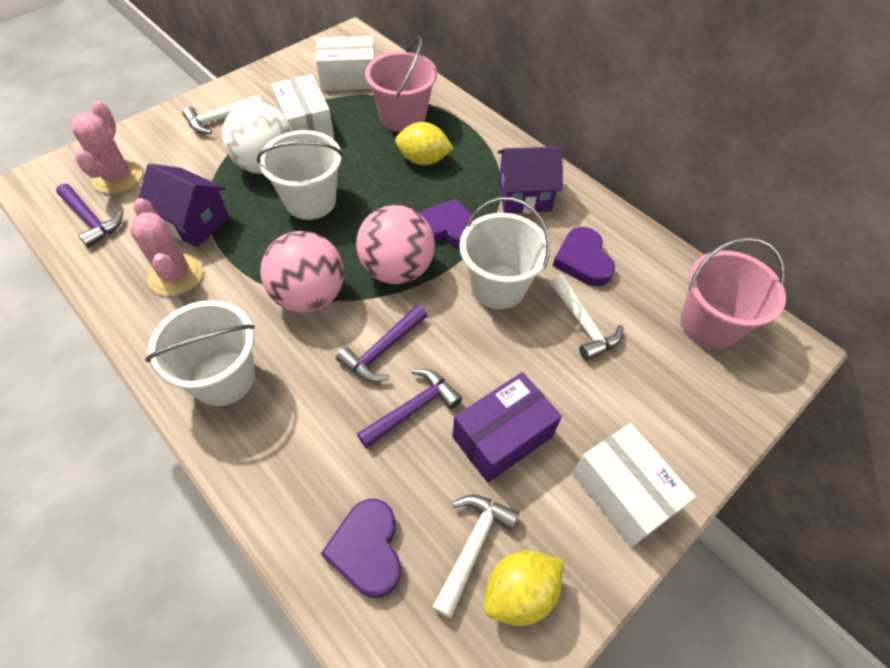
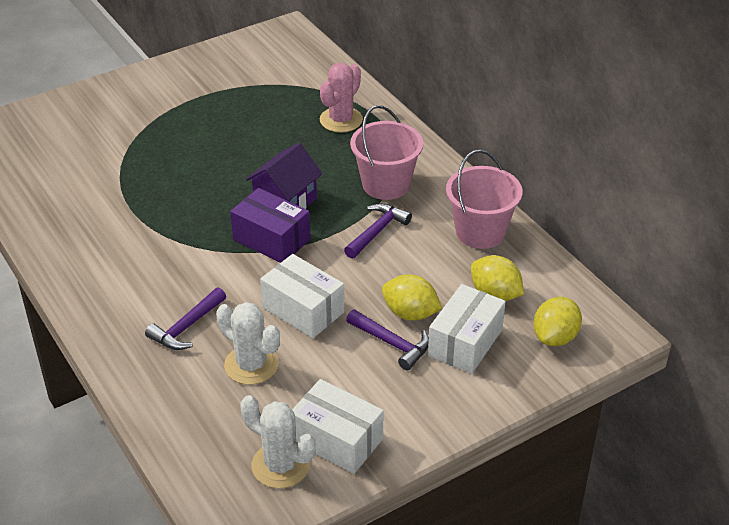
pink ball: [261,231,344,313] [356,205,435,284] = 2 -> none = 0
pink cactus: [72,101,142,194] [130,198,203,296] = 2 -> [320,63,363,133] = 1
purple heart: [321,499,401,598] [419,199,476,248] [553,227,615,286] = 3 -> none = 0
purple house: [139,164,229,247] [498,146,563,213] = 2 -> [246,143,322,209] = 1
white ball: [222,101,293,174] = 1 -> none = 0
white bucket: [145,300,255,406] [257,130,343,220] [460,197,550,309] = 3 -> none = 0
white cactus: none = 0 -> [216,302,280,385] [240,395,316,488] = 2
white hammer: [183,94,262,134] [432,495,519,618] [550,275,623,361] = 3 -> none = 0
yellow lemon: [395,122,454,165] [483,550,564,626] = 2 -> [382,274,442,320] [471,255,524,301] [533,297,582,346] = 3

